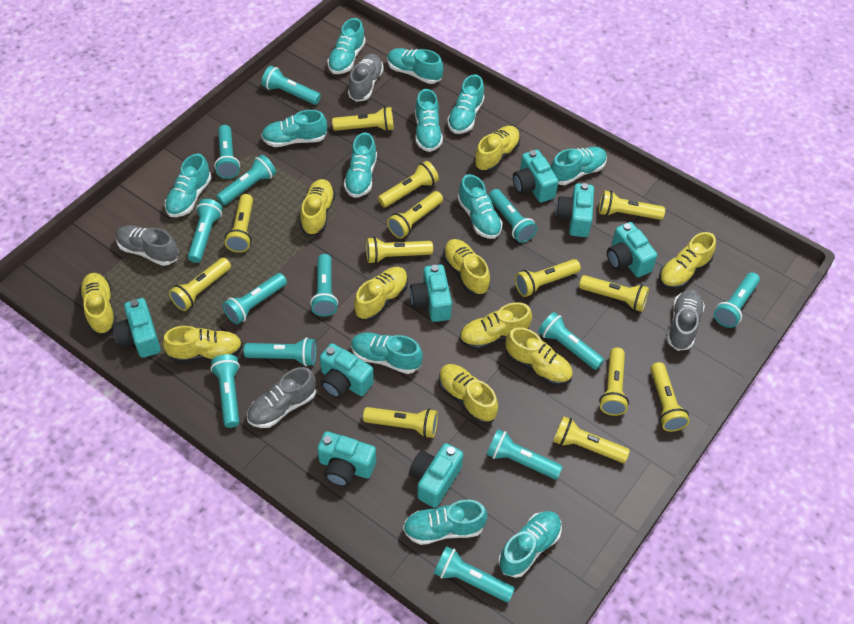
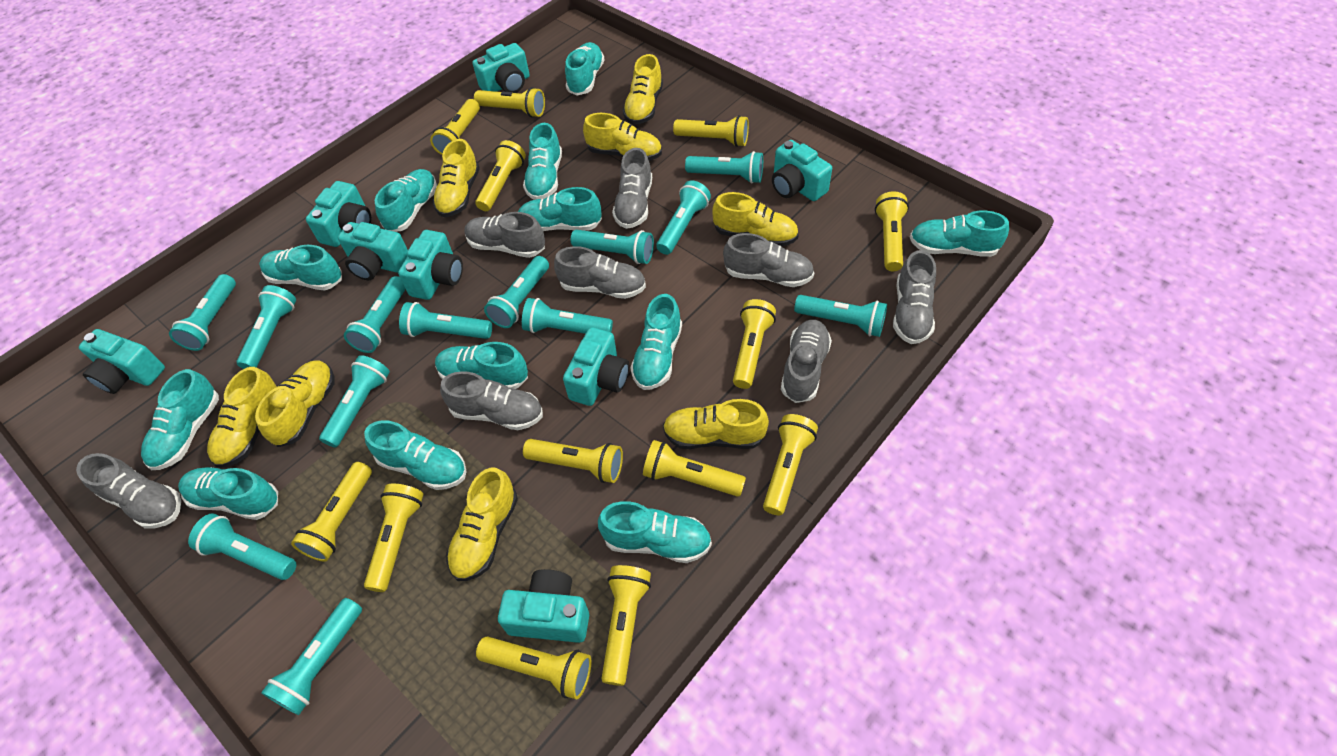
grey shoe: [116,225,179,266] [247,367,316,428] [348,54,384,102] [667,289,705,351] = 4 -> [76,453,181,529] [440,371,543,430] [464,212,545,258] [554,246,646,299] [612,148,652,229] [723,233,814,287] [781,320,832,403] [893,250,936,344] = 8
yellow shoe: [79,273,116,334] [163,326,243,363] [300,179,335,236] [354,267,408,321] [438,364,498,424] [443,239,490,295] [459,302,532,350] [474,126,520,172] [506,327,573,385] [659,232,716,289] = 10 -> [207,367,277,468] [255,360,335,447] [433,139,480,217] [447,468,518,581] [583,113,662,161] [623,54,663,125] [663,399,769,449] [712,192,799,246] = 8

